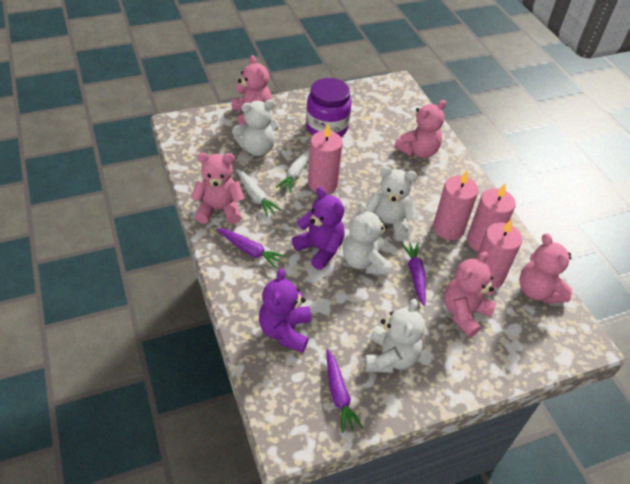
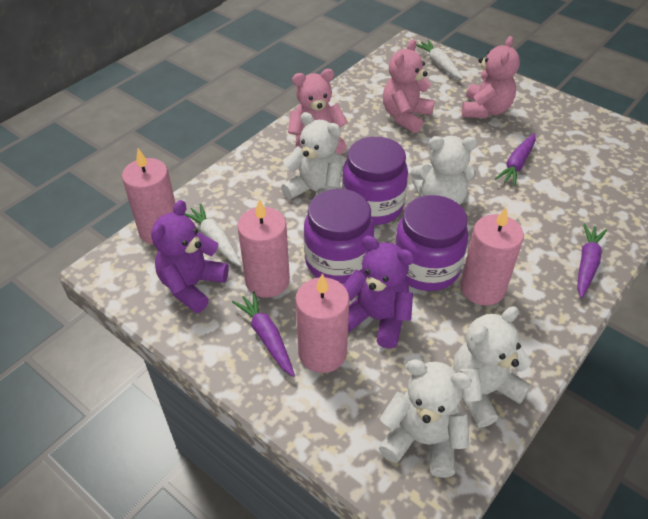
pink teddy bear: [191,153,244,224] [231,55,272,125] [394,100,446,158] [444,252,497,337] [519,233,572,304] = 5 -> [288,69,347,155] [383,39,435,133] [462,36,520,118] = 3
purple jar: [306,78,352,137] = 1 -> [304,189,374,284] [342,136,408,225] [395,195,469,291] = 3

